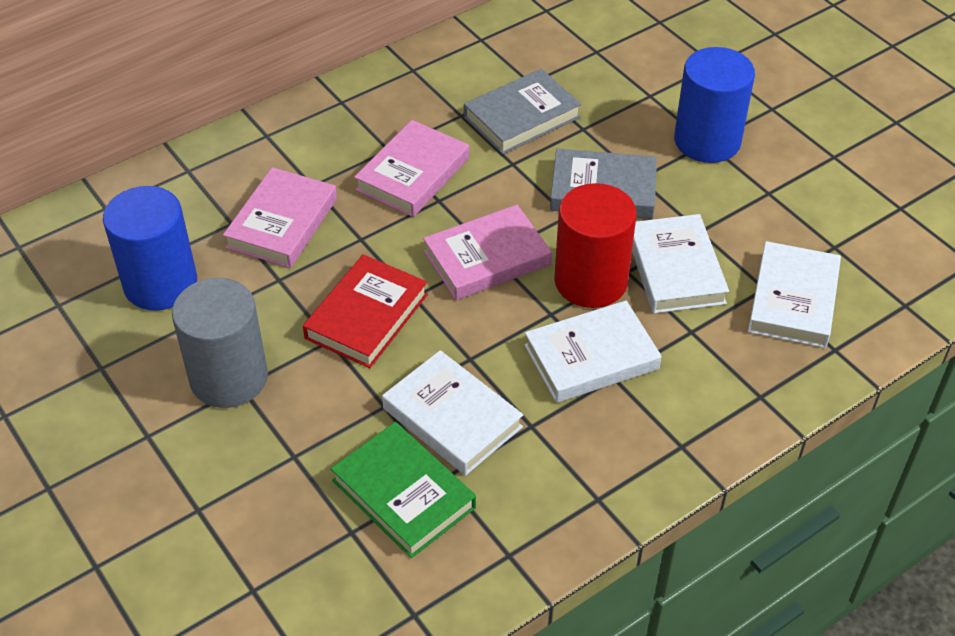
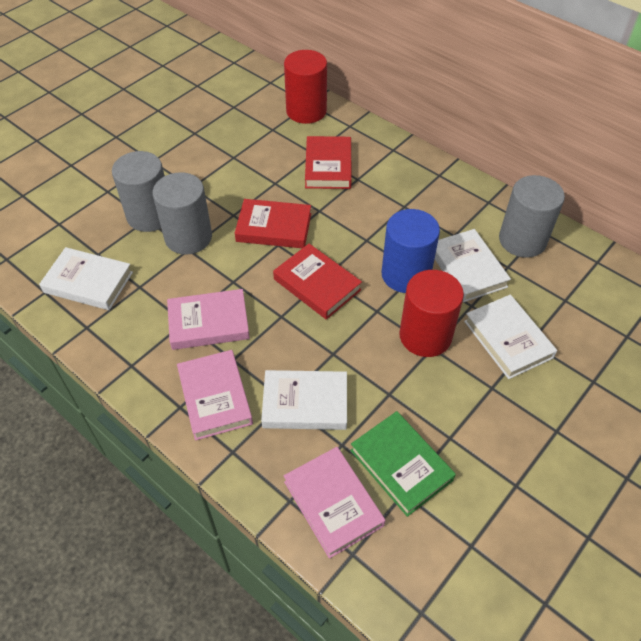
blue cylinder: [103,186,197,311] [674,47,755,163] = 2 -> [381,209,440,293] = 1
grey book: [464,69,582,154] [550,149,657,219] = 2 -> none = 0
grey cylinder: [172,278,268,408] = 1 -> [112,151,165,232] [153,172,212,255] [499,175,565,258] = 3
red book: [303,254,428,368] = 1 -> [235,199,311,248] [273,244,362,320] [305,136,352,189] = 3
red cylinder: [554,183,637,308] = 1 -> [284,50,327,124] [399,270,464,357] = 2

